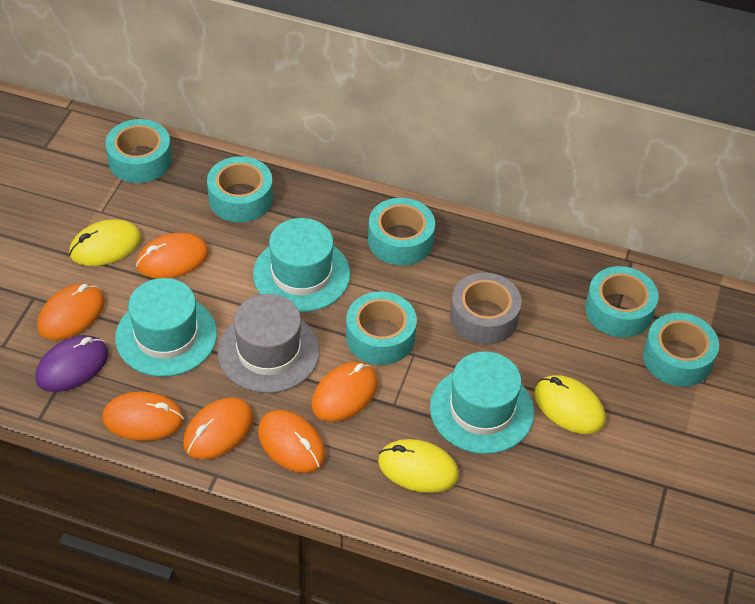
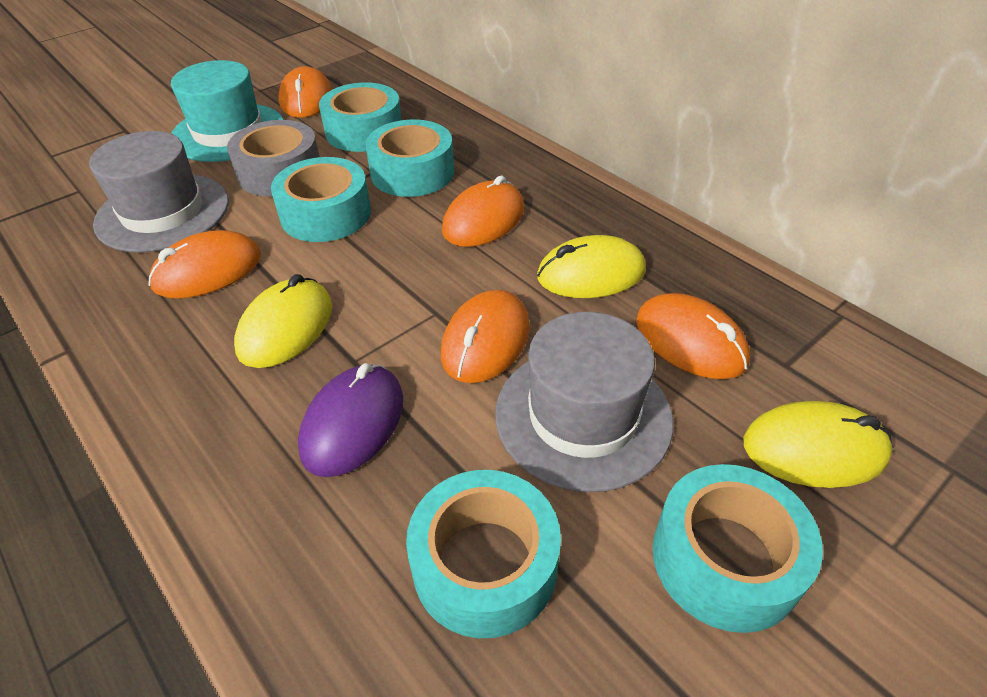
grey hat: [218,294,320,393] = 1 -> [89,131,229,253] [495,312,673,492] = 2
orange mouse: [37,283,105,340] [103,392,184,441] [136,233,209,278] [183,398,254,460] [258,410,326,473] [311,362,378,422] = 6 -> [148,230,261,299] [278,66,332,118] [441,290,530,383] [442,176,524,247] [636,293,750,379] = 5
turquoise hat: [115,278,217,377] [253,218,350,312] [430,351,534,454] = 3 -> [171,60,284,162] = 1
turquoise tape: [105,119,172,183] [207,156,273,222] [346,292,417,365] [368,198,435,266] [585,266,658,338] [643,313,719,387] = 6 -> [271,157,371,242] [319,82,402,152] [365,120,454,197] [406,470,561,638] [652,464,823,633] = 5

